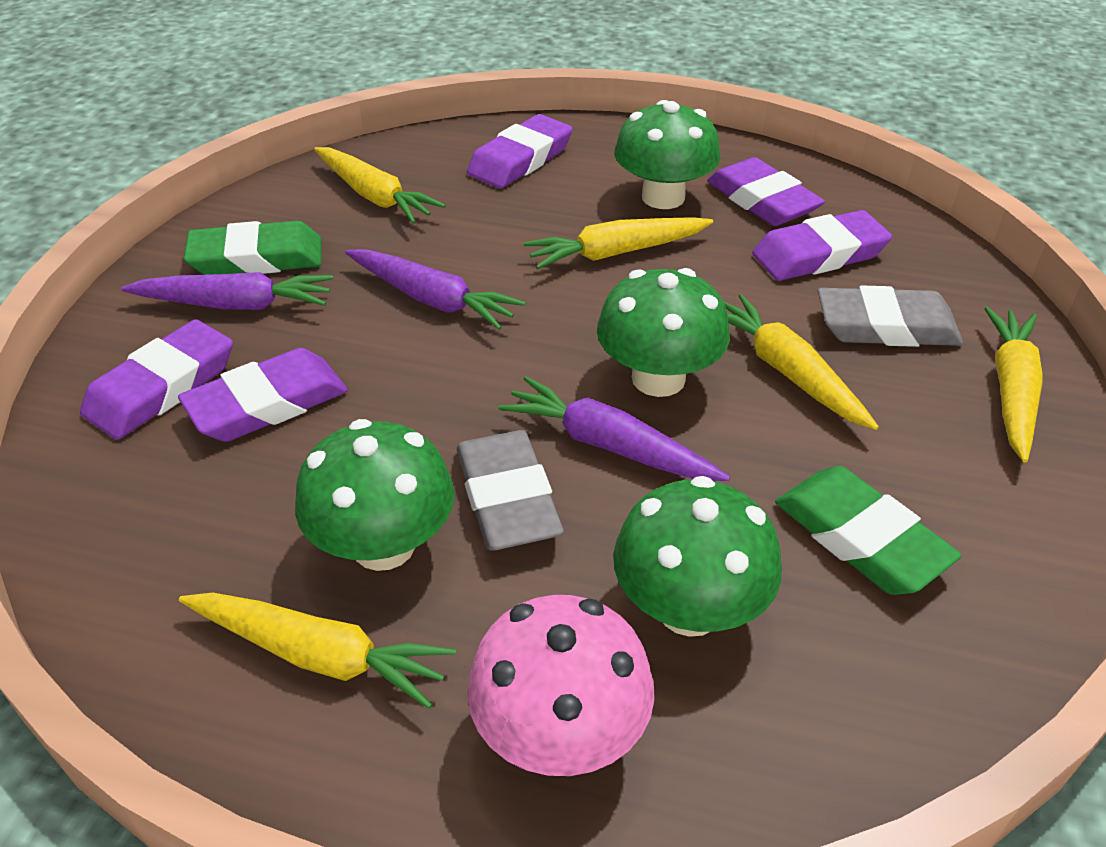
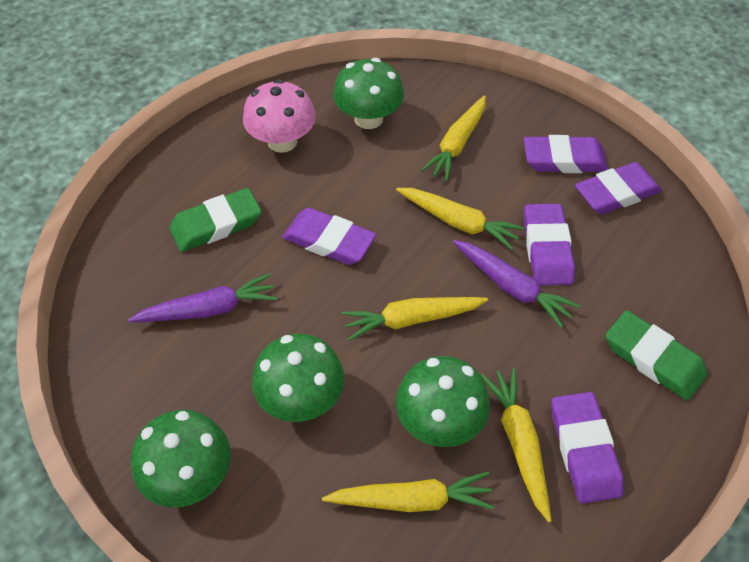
grey eraser: [456,430,564,551] [818,285,963,347] = 2 -> none = 0
purple carrot: [121,272,333,310] [345,249,526,330] [498,376,730,481] = 3 -> [128,273,277,322] [453,240,580,328] = 2

